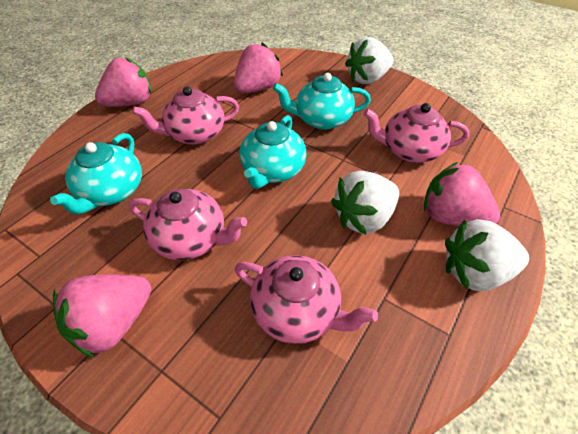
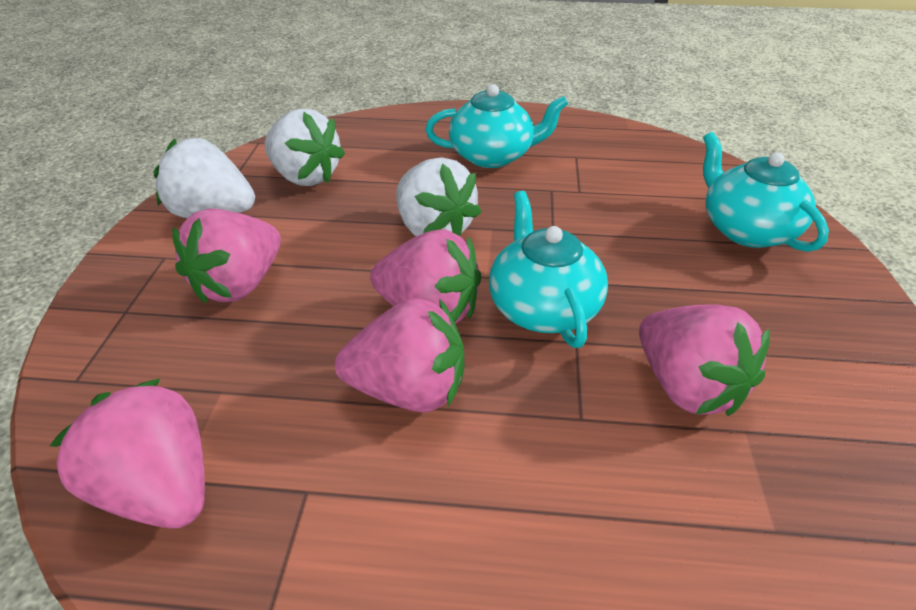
pink strawberry: [53,274,151,358] [95,57,152,107] [234,43,283,93] [424,162,500,226] = 4 -> [50,378,205,528] [172,209,281,303] [335,298,464,412] [370,230,481,324] [639,304,770,416] = 5
pink teapot: [129,189,247,260] [132,87,239,145] [235,255,378,344] [363,103,469,163] = 4 -> none = 0

